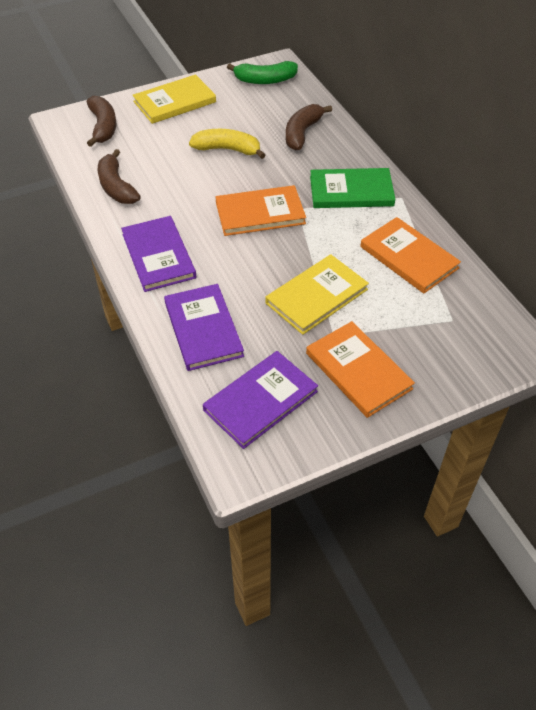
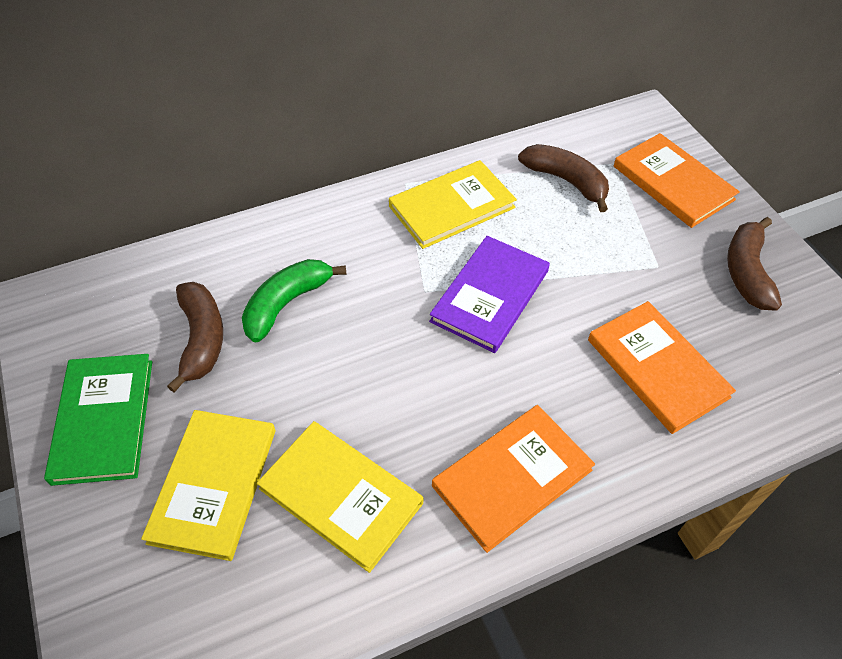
purple book: [121,216,196,292] [164,284,244,371] [203,351,318,449] = 3 -> [429,236,550,353] = 1
yellow banana: [189,129,265,159] = 1 -> none = 0
yellow book: [133,74,216,124] [265,254,369,335] = 2 -> [141,410,275,561] [257,421,423,573] [389,160,517,249] = 3

